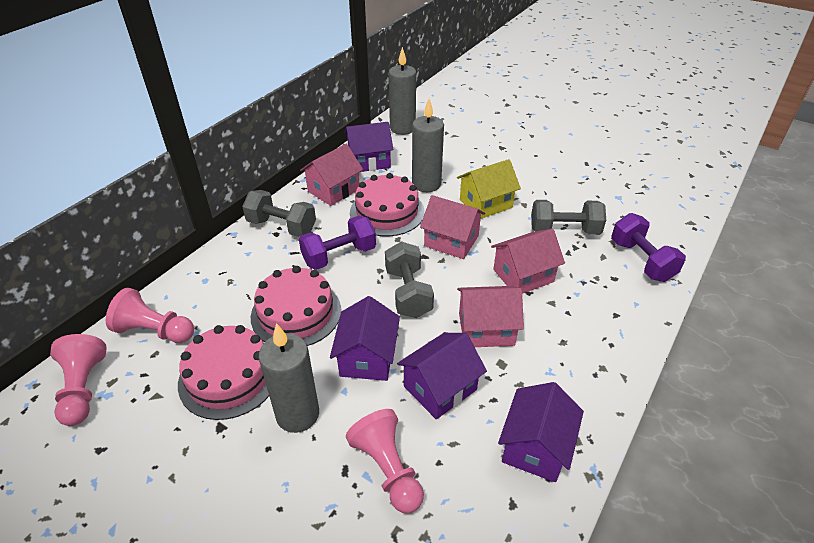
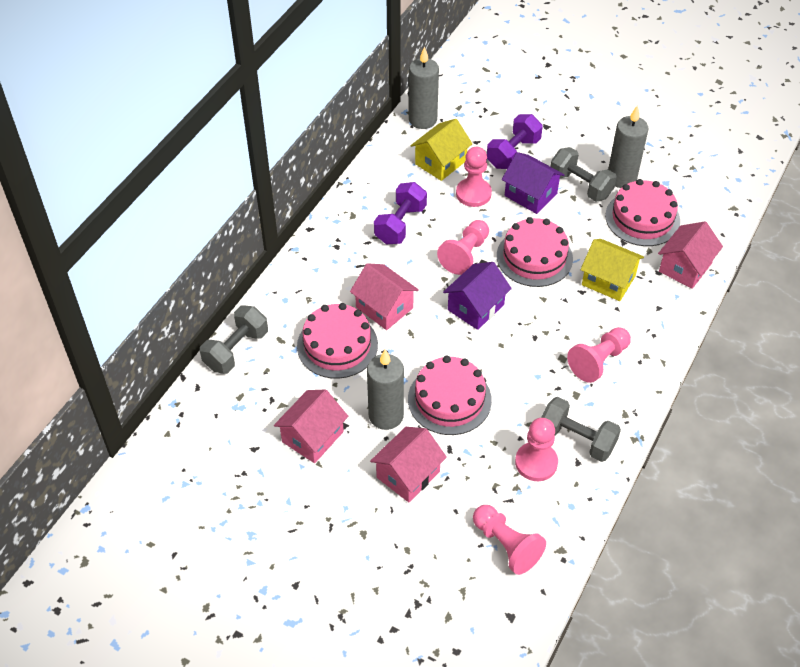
pink cake: [178,325,269,420] [251,266,341,346] [350,173,425,236] = 3 -> [297,303,378,378] [408,356,492,435] [497,217,573,287] [605,179,680,246] = 4
pink pawn: [50,334,107,426] [106,288,194,343] [346,409,424,513] = 3 -> [437,220,489,275] [456,147,492,207] [473,505,546,575] [515,418,558,481] [567,327,631,383] = 5
purple house: [330,296,400,381] [344,122,394,172] [397,333,487,419] [498,382,584,482] = 4 -> [443,262,512,330] [502,152,564,214] = 2
yellow house: [457,159,521,219] = 1 -> [411,119,472,181] [580,239,644,301] = 2

